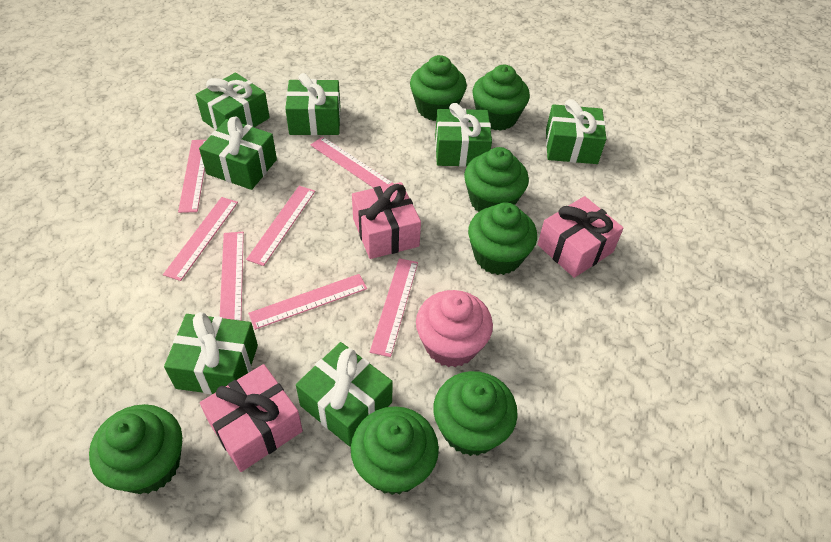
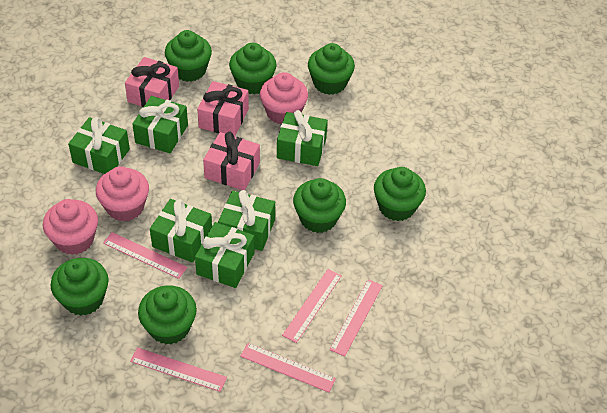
green gift: [164,312,258,394] [196,72,270,131] [199,117,277,190] [285,73,341,135] [296,342,393,447] [435,103,492,167] [546,99,606,164] = 7 -> [68,117,130,174] [132,96,188,153] [150,199,212,263] [195,222,254,288] [218,190,275,251] [277,110,328,166] = 6
pink cupcake: [416,290,493,367] = 1 -> [43,199,98,255] [96,166,149,222] [260,72,308,124] = 3
pink ruler: [163,197,238,281] [178,140,206,213] [220,232,244,321] [246,186,315,266] [248,274,367,330] [311,137,394,188] [370,258,418,357] = 7 -> [103,232,187,279] [130,347,227,392] [240,343,336,393] [282,269,342,343] [330,279,383,357] = 5

